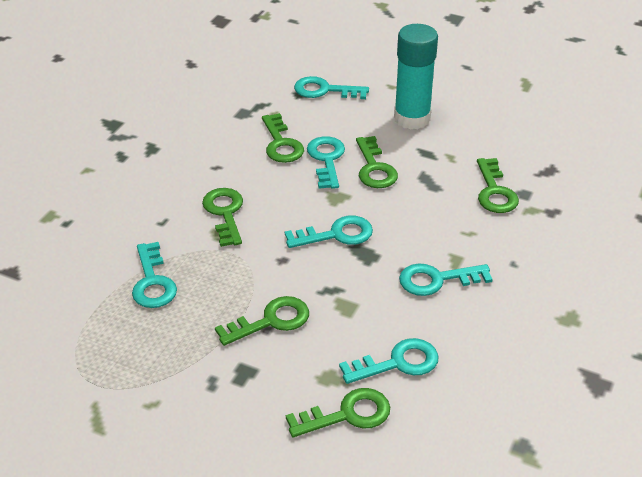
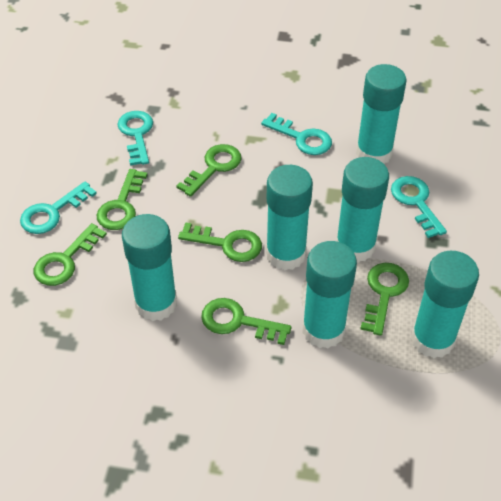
turquoise glue stick: [394,24,438,130] = 1 -> [122,214,177,321] [266,165,313,270] [302,241,357,348] [336,157,389,263] [356,64,407,164] [411,251,479,358] = 6
turquoise key: [132,242,177,308] [285,215,373,248] [294,76,369,99] [307,136,345,189] [339,338,439,384] [399,264,493,296] = 6 -> [20,181,97,234] [117,111,153,166] [261,113,332,155] [391,176,447,238] = 4

